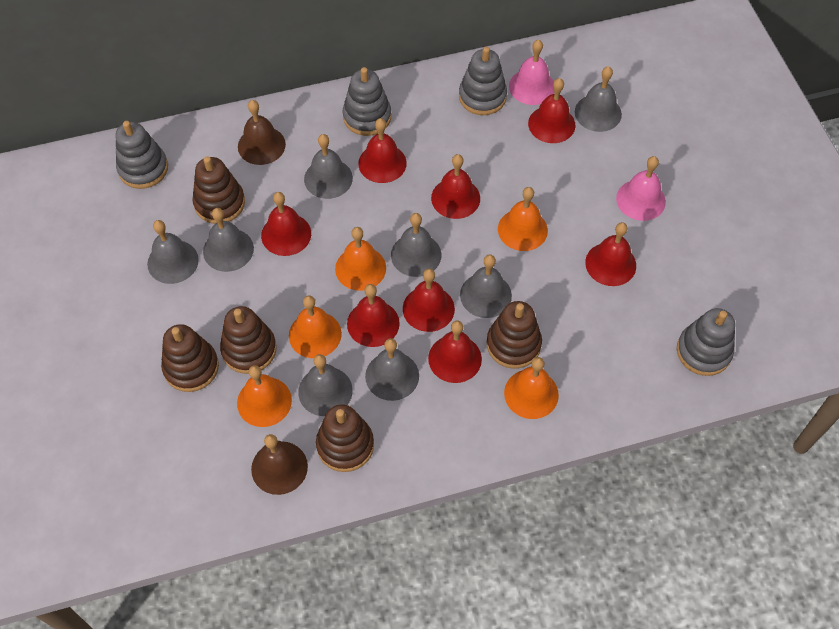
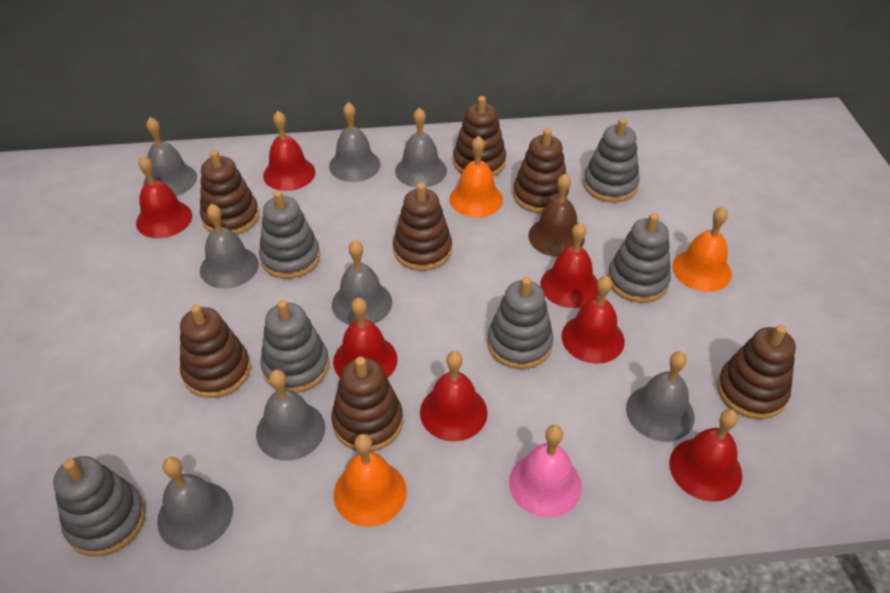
brown bell: [238,100,286,165] [251,434,308,495] = 2 -> [528,173,585,257] = 1
brown stacking toy: [161,324,219,392] [192,156,245,224] [220,306,277,374] [316,404,374,472] [487,301,542,369] = 5 -> [180,305,251,398] [200,150,259,235] [331,357,403,452] [393,183,452,271] [453,96,506,176] [513,128,569,213] [717,325,796,419] = 7
grey stacking toy: [116,121,168,189] [343,67,391,136] [459,47,507,115] [677,308,735,376] = 4 -> [53,456,146,557] [259,190,320,279] [260,300,329,393] [487,277,554,369] [583,118,640,202] [607,213,671,303] = 6
orange bell: [237,365,292,427] [289,295,342,358] [335,227,386,291] [498,187,548,251] [504,357,559,419] = 5 -> [334,434,407,527] [449,136,503,218] [672,207,732,292] = 3
pink bell: [509,40,554,105] [616,156,666,221] = 2 -> [509,425,582,518] = 1
red bell: [261,192,311,256] [347,284,400,347] [358,118,407,183] [403,269,455,332] [428,320,482,383] [431,154,480,219] [528,78,576,143] [585,222,636,286] = 8 -> [136,156,192,238] [263,111,315,191] [333,298,398,378] [420,351,488,441] [540,222,598,308] [562,276,625,364] [669,409,742,502] = 7

